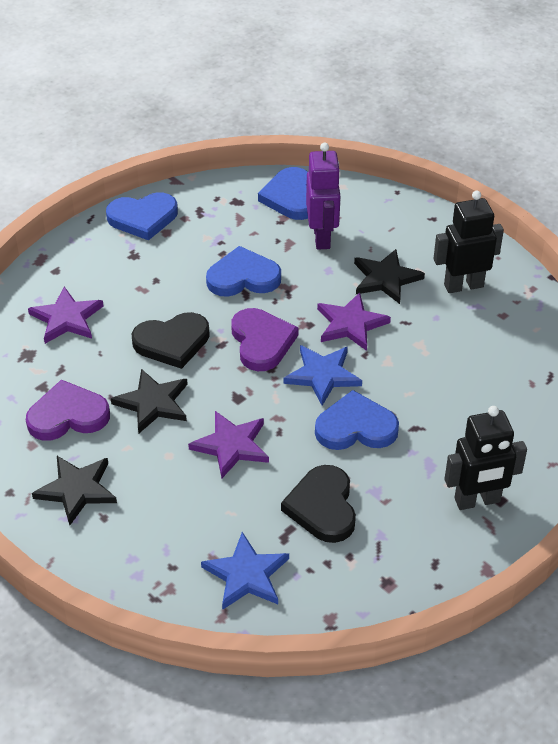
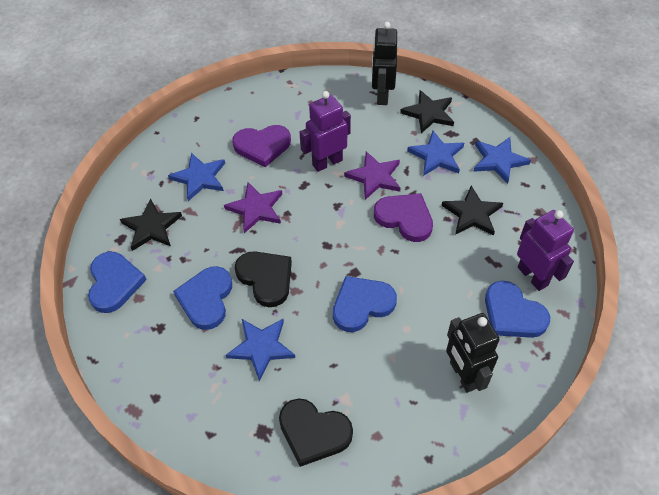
blue star: [201,532,289,610] [283,345,362,406] = 2 -> [168,153,225,201] [226,319,295,382] [407,131,464,176] [473,137,531,184] = 4
purple robot: [306,142,341,250] = 1 -> [300,91,351,172] [517,210,574,291] = 2
purple star: [28,286,104,344] [188,411,269,478] [317,292,391,351] = 3 -> [224,182,282,233] [344,151,400,200] = 2

